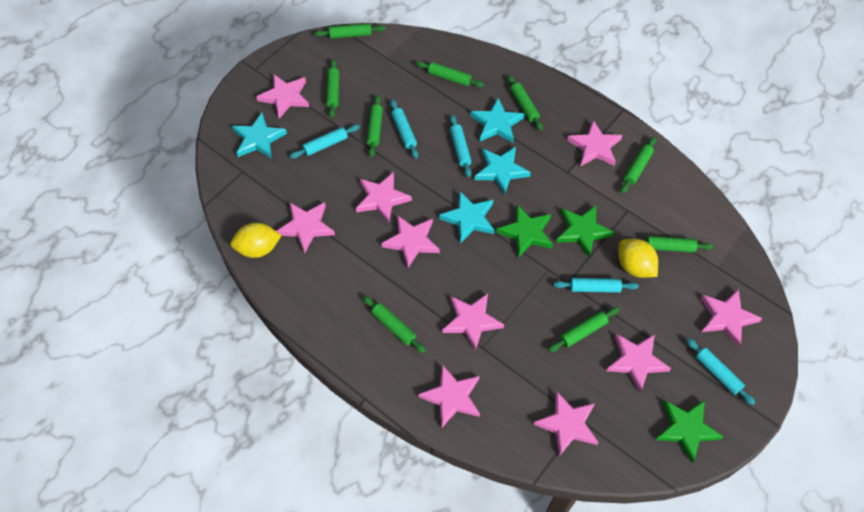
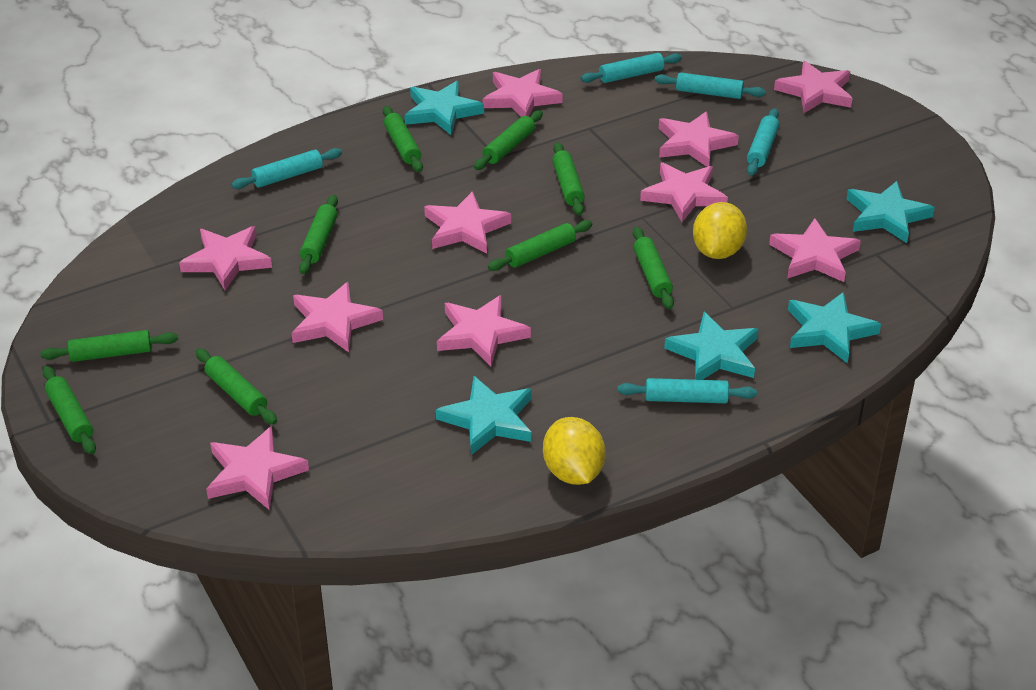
green star: [496,205,553,258] [556,205,615,257] [656,400,723,463] = 3 -> none = 0
turquoise star: [232,113,287,159] [439,191,495,244] [470,98,525,143] [475,147,531,195] = 4 -> [404,81,484,135] [436,376,532,455] [664,312,759,380] [788,292,881,363] [847,181,935,243] = 5

